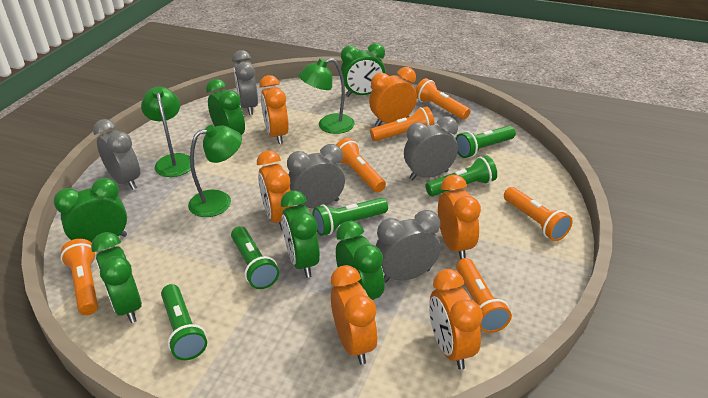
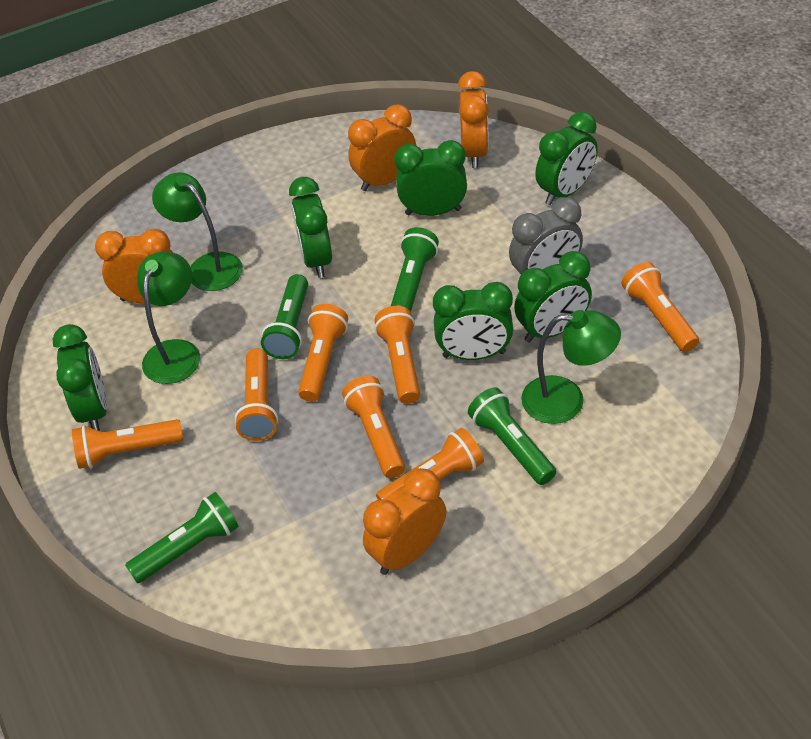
green flashlight: [161,284,207,360] [231,226,279,289] [313,198,388,236] [426,155,497,196] [455,126,516,158] = 5 -> [125,492,239,583] [261,274,308,359] [391,227,439,312] [468,387,556,485] = 4
grey clock: [93,119,140,190] [232,50,258,115] [287,144,345,208] [376,210,440,282] [404,116,458,180] = 5 -> [509,197,583,274] = 1
orange clock: [257,150,293,231] [259,75,289,144] [331,265,378,365] [369,67,417,126] [429,269,483,370] [438,175,481,260] = 6 -> [95,229,173,304] [348,104,416,191] [363,468,446,575] [458,71,489,168] = 4
orange flashlight: [61,239,98,315] [336,138,386,193] [370,107,435,141] [415,78,470,120] [456,258,512,333] [504,187,573,241] = 6 -> [72,419,183,469] [234,348,278,441] [298,304,348,402] [342,376,405,478] [374,306,420,404] [376,428,484,500] [622,262,699,352] = 7

